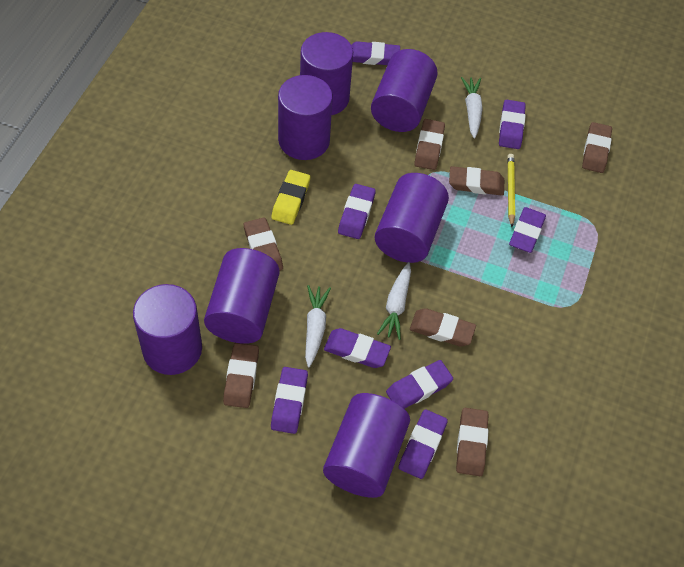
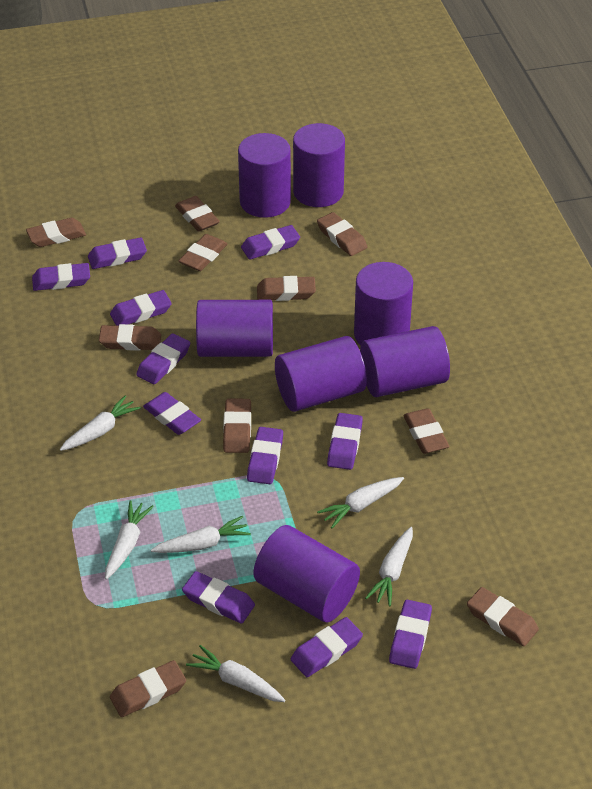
brown eraser: [223,343,259,408] [244,217,283,271] [410,308,476,347] [414,119,445,170] [449,166,504,196] [456,408,489,476] [582,122,612,173] = 7 -> [26,218,86,247] [99,324,161,351] [110,660,186,717] [175,196,220,232] [178,234,228,271] [223,399,251,453] [257,276,316,301] [317,212,367,256] [403,408,449,454] [467,587,539,646] = 10
purple eraser: [271,367,308,434] [324,328,391,368] [338,184,376,239] [351,41,400,65] [386,360,453,409] [399,409,448,479] [499,100,526,149] [509,207,546,253] = 8 -> [32,263,90,291] [88,237,147,269] [110,290,172,326] [136,333,190,384] [143,392,201,435] [182,571,255,624] [241,225,300,260] [247,427,283,484] [291,617,363,677] [327,413,363,470] [389,600,432,669] = 11
white carrot: [305,285,331,367] [377,262,411,340] [461,77,483,139] = 3 -> [60,396,141,451] [105,500,154,580] [151,516,251,553] [186,645,285,702] [317,477,404,528] [365,527,413,606] = 6
yellow eraser: [271,170,310,225] = 1 -> none = 0
yellow pencil: [507,154,515,227] = 1 -> none = 0

